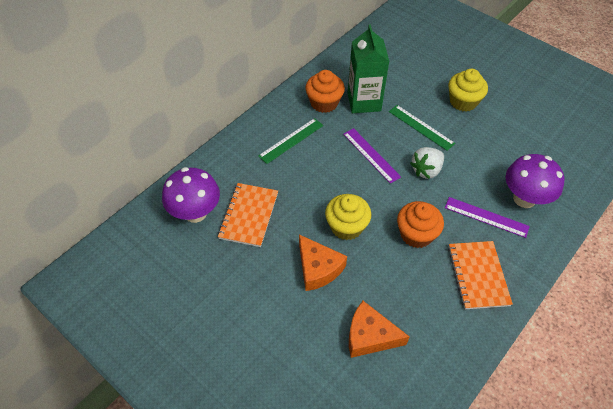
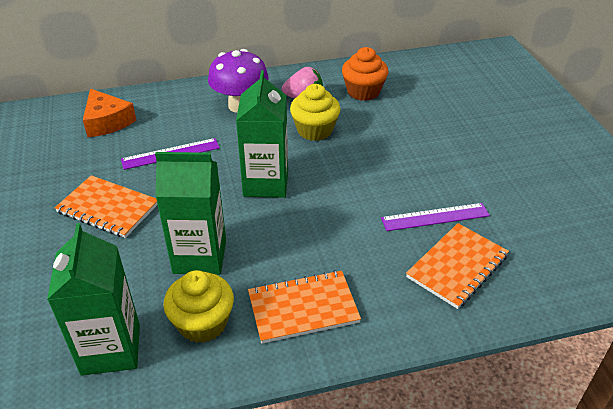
green carton: [347,24,389,113] = 1 -> [47,223,140,376] [155,152,226,275] [236,70,288,198] = 3
green ruler: [258,118,323,164] [389,105,455,151] = 2 -> none = 0
orange cheese: [299,234,347,291] [349,301,410,358] = 2 -> [83,89,136,137] = 1
orange cupcake: [305,70,345,113] [397,201,444,248] = 2 -> [342,47,388,101] = 1
orange notebook: [218,183,278,247] [448,241,513,309] = 2 -> [55,175,158,238] [248,270,361,344] [406,223,509,309] = 3
pink strawberry: none = 0 -> [282,67,323,99] = 1
purple mushroom: [162,167,220,223] [506,154,564,208] = 2 -> [208,49,268,113] = 1
white strawberry: [410,147,444,179] = 1 -> none = 0

